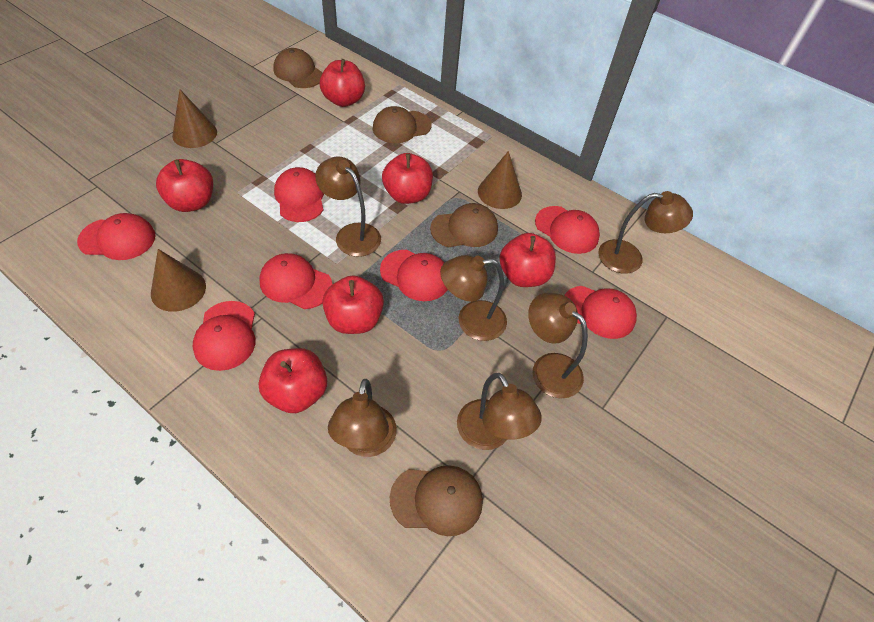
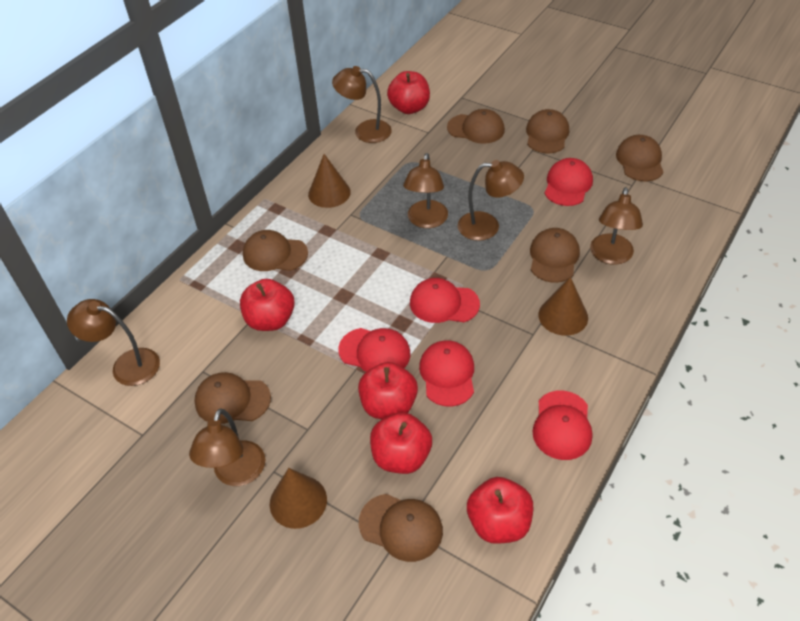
brown cap: [273,48,323,88] [373,106,432,143] [390,465,483,536] [430,203,498,247] = 4 -> [194,372,271,424] [243,230,308,271] [359,494,443,562] [447,109,505,144] [526,109,569,153] [530,228,580,283] [616,135,664,181] = 7
red apple: [156,159,213,212] [259,348,327,413] [320,59,365,107] [322,275,384,334] [382,153,433,204] [500,233,556,287] = 6 -> [240,279,295,331] [358,362,418,419] [370,412,432,474] [387,71,430,114] [467,477,533,544] = 5
red cap: [77,213,155,260] [193,301,255,371] [259,253,333,309] [274,167,324,222] [380,250,448,301] [535,206,600,254] [564,286,637,339] = 7 -> [338,328,411,372] [410,278,480,323] [419,340,474,407] [532,390,592,460] [544,158,593,206] = 5

